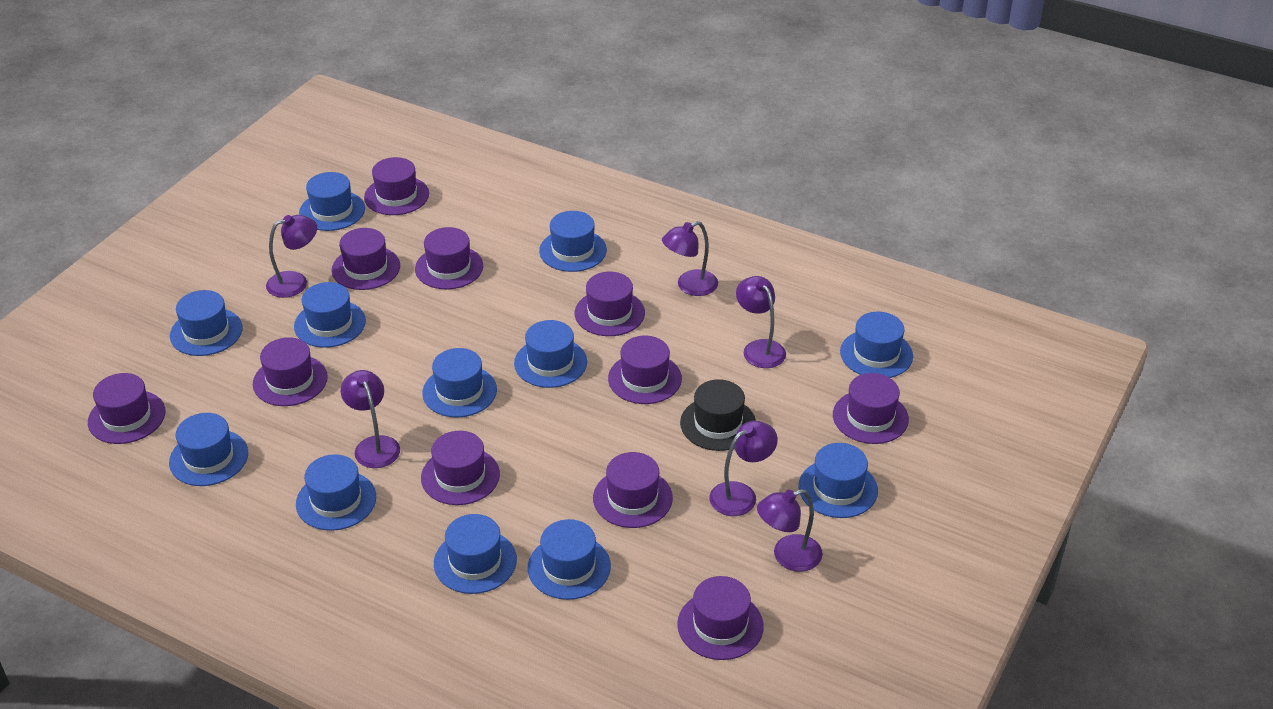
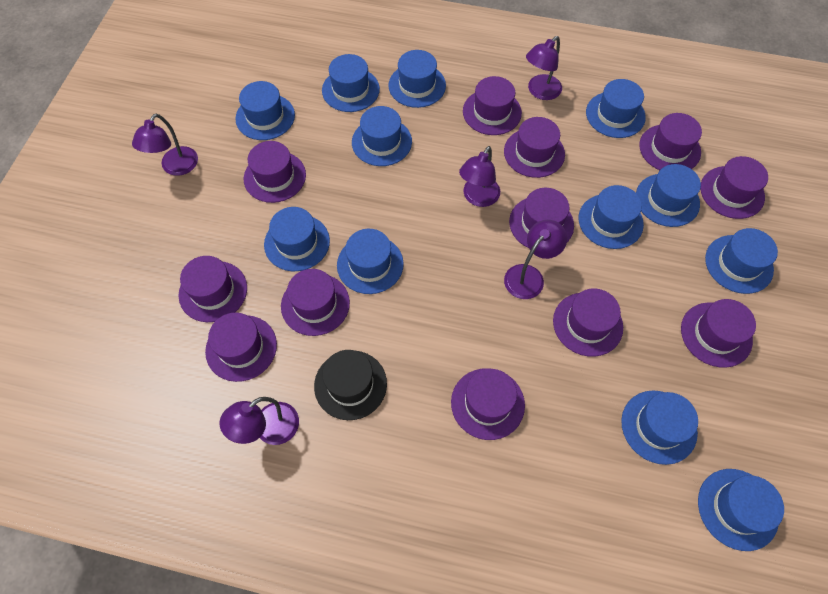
purple hat: [88,373,165,444] [253,337,328,406] [332,228,400,290] [364,157,429,215] [415,227,483,289] [421,431,500,505] [575,272,645,336] [593,452,673,528] [608,336,682,404] [677,576,764,660] [833,373,909,444] = 11 -> [179,256,247,322] [205,313,277,382] [244,141,306,203] [281,269,350,336] [451,368,525,440] [463,76,522,135] [504,117,565,178] [509,188,574,248] [553,289,623,357] [639,113,702,170] [681,299,756,368] [700,156,768,219] = 12
purple lamp: [266,215,317,298] [341,370,400,468] [662,221,718,296] [709,421,778,516] [736,276,786,368] [757,489,823,572] = 6 -> [132,114,198,176] [220,397,299,445] [459,146,500,207] [504,220,567,299] [526,36,562,100] = 5

